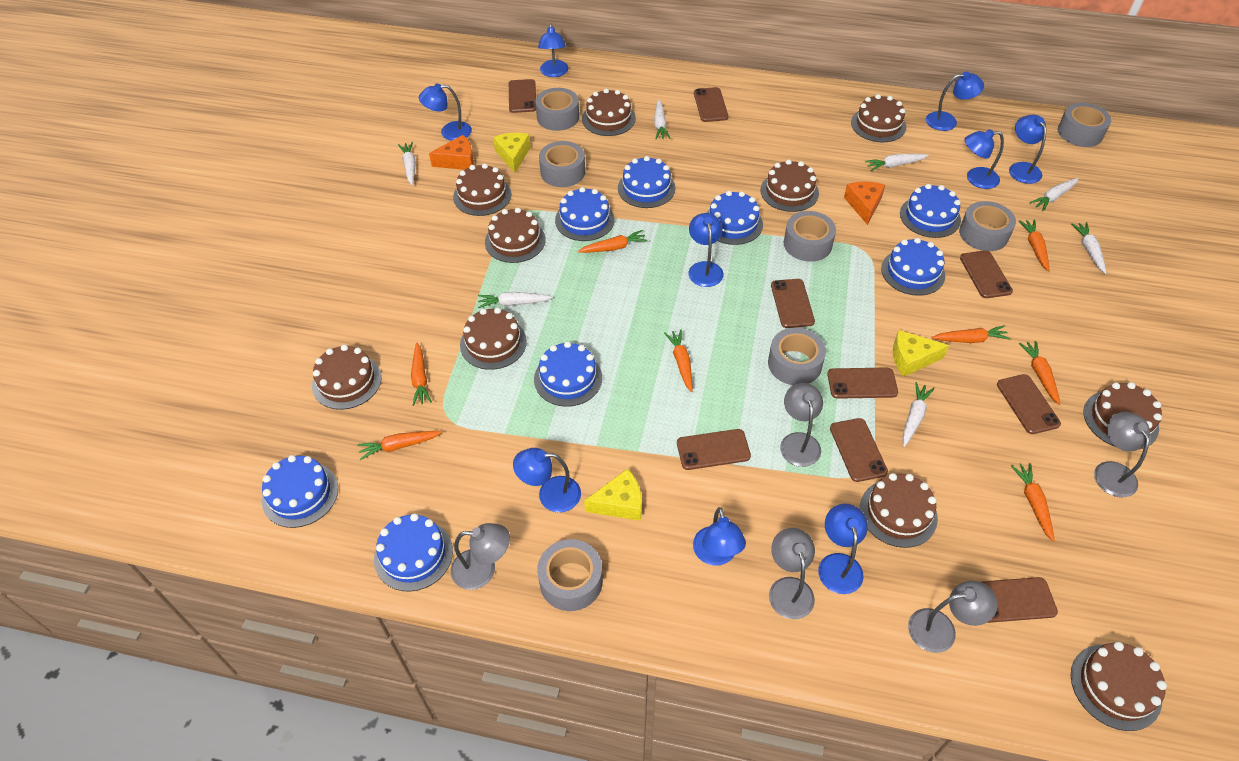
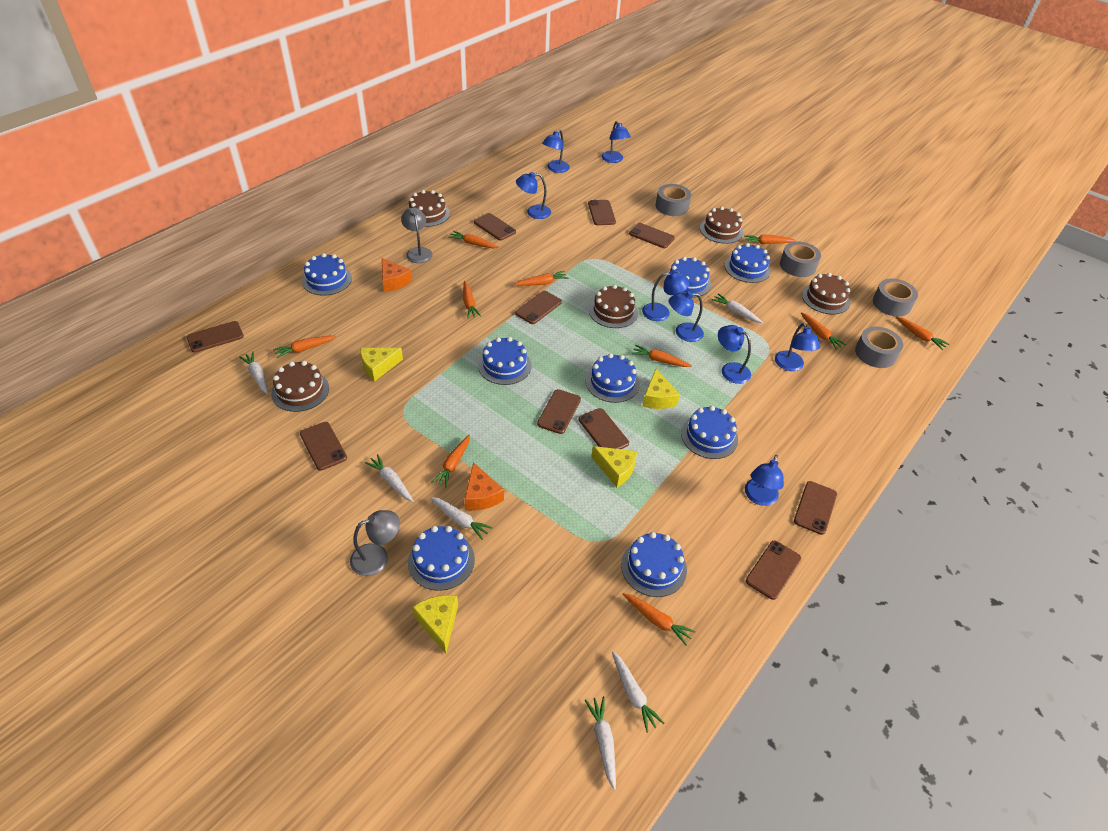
blue lamp: [419,84,472,141] [513,448,581,513] [538,24,569,77] [688,213,724,287] [693,507,746,566] [818,504,868,594] [926,72,984,131] [965,129,1004,189] [1009,115,1046,184] = 9 -> [516,172,551,219] [542,130,570,173] [601,121,631,163] [642,271,690,321] [669,291,704,342] [718,325,751,384] [745,455,784,506] [775,323,820,371] = 8
brown cake: [312,344,382,410] [453,163,511,216] [460,307,527,370] [485,207,545,263] [582,88,636,136] [760,159,819,212] [851,94,906,142] [860,473,938,548] [1071,642,1167,731] [1083,382,1162,450] = 10 -> [271,361,329,412] [408,190,450,227] [589,285,638,328] [700,206,743,244] [802,273,851,314] = 5
brown phone: [509,79,536,113] [677,429,751,470] [694,87,728,122] [771,279,815,328] [827,367,898,399] [830,418,888,482] [960,250,1013,298] [982,577,1058,623] [997,374,1061,434] = 9 -> [187,321,244,353] [300,422,347,471] [474,213,516,241] [515,291,562,324] [537,389,581,434] [579,408,629,449] [588,200,616,225] [629,223,675,248] [746,541,801,600] [794,481,837,535] = 10
grey lamp: [451,523,510,590] [769,528,815,619] [780,383,823,467] [908,581,998,653] [1094,412,1150,497] = 5 -> [350,510,400,576] [401,207,433,263] = 2
grey tape: [535,88,579,131] [537,539,603,611] [539,141,585,187] [768,328,826,385] [784,211,836,262] [959,201,1016,251] [1058,103,1112,147] = 7 -> [655,184,691,216] [780,241,821,277] [855,326,903,368] [873,279,918,317] = 4
orange carrot: [357,431,442,460] [411,343,432,406] [578,230,648,253] [664,330,692,392] [932,326,1010,343] [1011,463,1055,542] [1018,341,1060,405] [1019,220,1049,271] = 8 -> [273,335,336,359] [431,435,470,488] [448,231,499,248] [463,281,481,318] [514,271,569,286] [622,593,696,646] [632,345,692,367] [744,235,796,244] [801,312,846,349] [895,316,949,350] = 10
white carrot: [398,142,416,185] [478,292,553,308] [654,99,671,139] [865,154,929,171] [902,382,934,447] [1030,178,1079,211] [1071,222,1107,274] = 7 -> [239,352,268,394] [364,454,413,502] [430,497,493,540] [584,696,616,790] [612,651,664,733] [711,293,763,323] = 6
yellow cheese: [493,133,531,173] [584,468,642,521] [893,330,949,377] = 3 -> [360,348,403,382] [412,595,458,654] [592,446,637,487] [643,369,680,409] = 4

